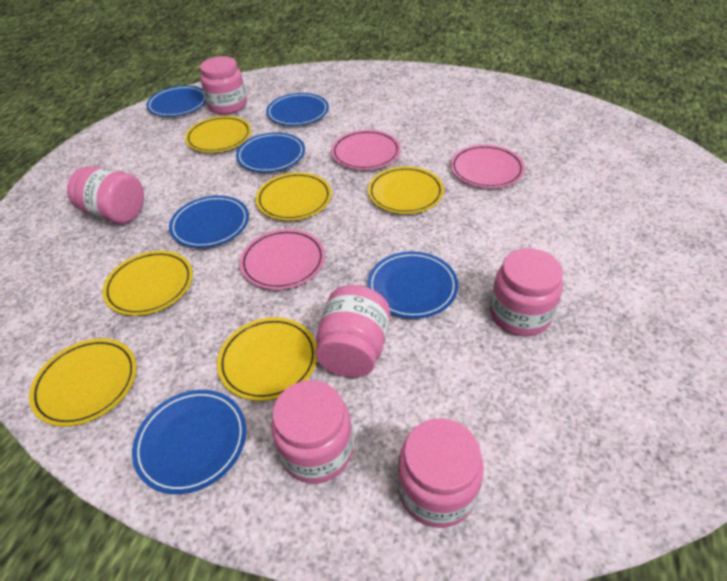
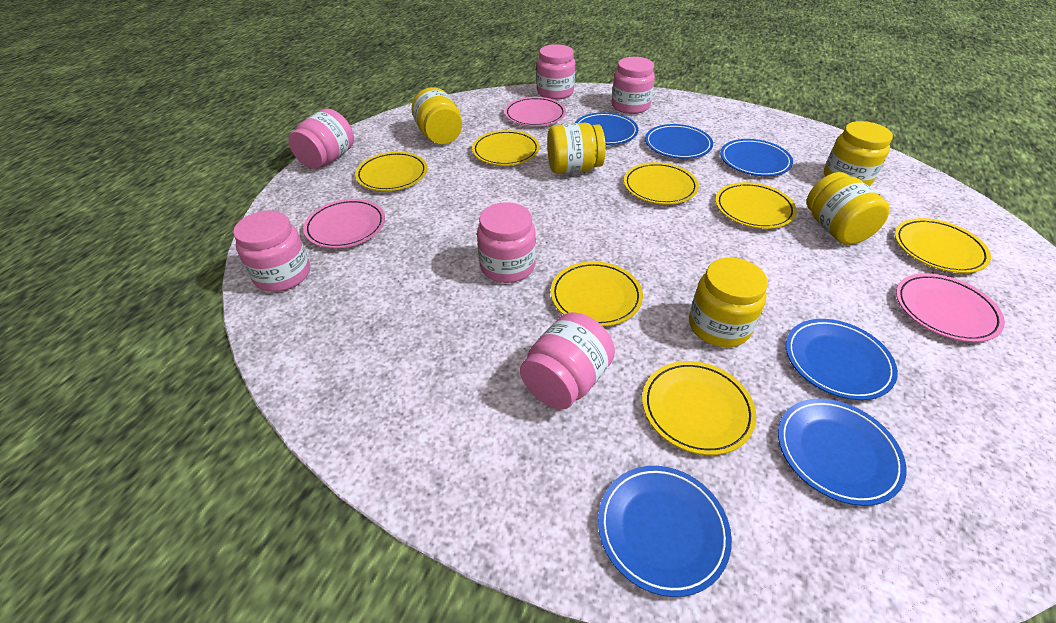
yellow jar: none = 0 -> [412,87,462,144] [547,123,606,174] [689,258,768,347] [806,172,890,245] [824,121,893,186] = 5
yellow plate: [29,338,137,427] [103,251,193,316] [185,116,251,153] [217,317,317,401] [256,172,332,221] [368,166,444,214] = 6 -> [355,152,427,191] [472,130,539,166] [551,261,643,326] [624,162,699,205] [642,361,756,455] [715,182,797,229] [894,218,991,273] = 7

